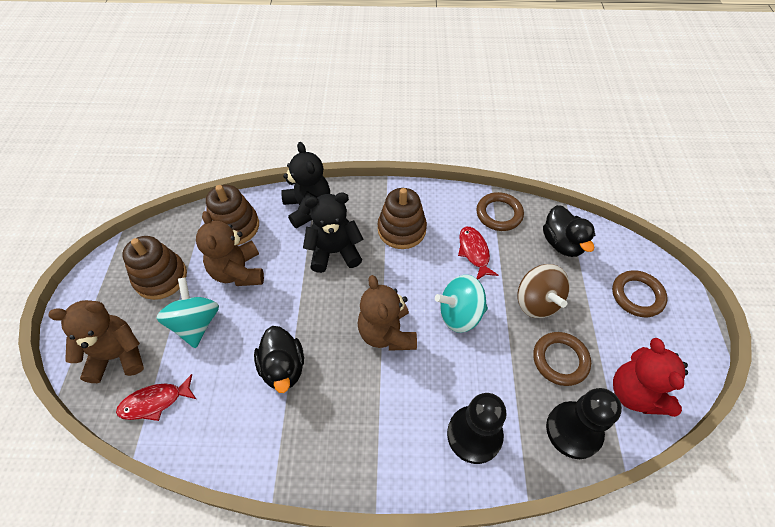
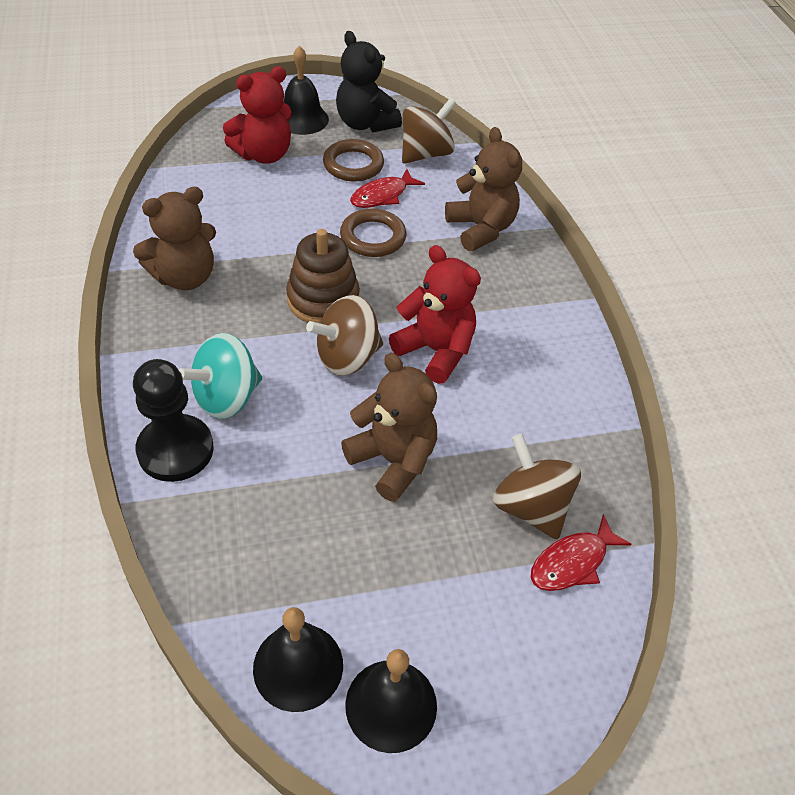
black bell: none = 0 -> [253,607,343,712] [284,46,329,135] [345,649,437,753] = 3
black duck: [254,326,304,393] [543,205,595,257] = 2 -> none = 0
black pawn: [447,393,507,464] [546,388,622,459] = 2 -> [133,359,214,482] = 1
black teddy bear: [281,142,330,229] [303,192,363,273] = 2 -> [336,31,402,132] = 1
brown ring: [477,192,524,231] [533,332,591,386] [612,270,668,317] = 3 -> [323,139,384,182] [340,208,406,257] = 2
brown spinning top: [517,264,570,318] = 1 -> [306,295,383,376] [402,98,456,164] [493,433,581,540] = 3
brown stacking toy: [122,236,187,300] [206,185,259,245] [378,188,427,249] = 3 -> [286,229,360,323] = 1
red teddy bear: [613,338,688,417] = 1 -> [223,66,291,164] [389,245,481,384] = 2
turquoise spinning top: [156,277,219,348] [435,275,488,333] = 2 -> [179,333,262,419] = 1

